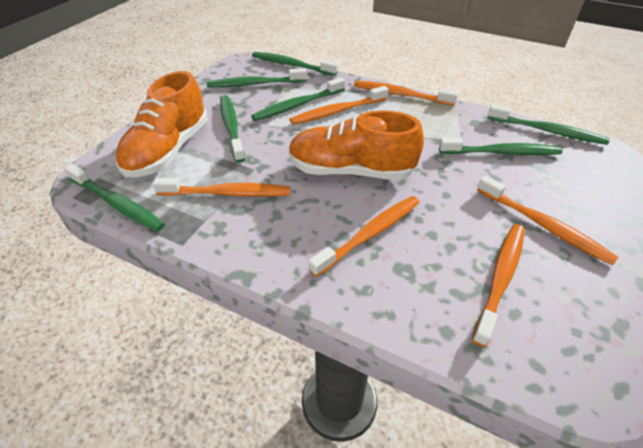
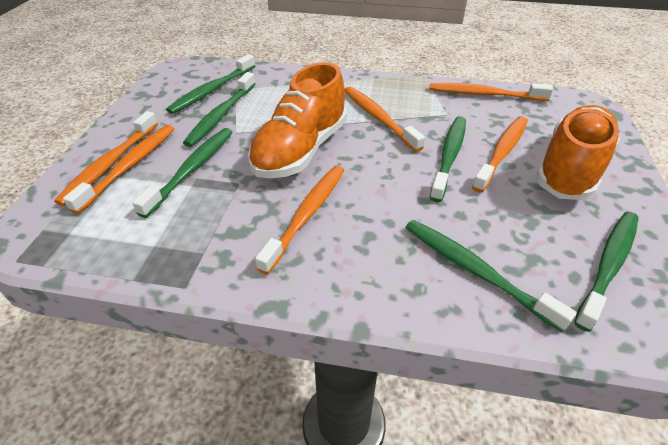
green toothbrush: [64,164,165,232] [207,68,307,87] [220,95,245,163] [251,77,345,121] [252,52,338,76] [439,138,563,155] [488,104,610,145] = 7 -> [132,128,232,218] [166,54,255,114] [183,72,256,147] [406,220,577,332] [429,116,466,202] [574,212,639,332] = 6

